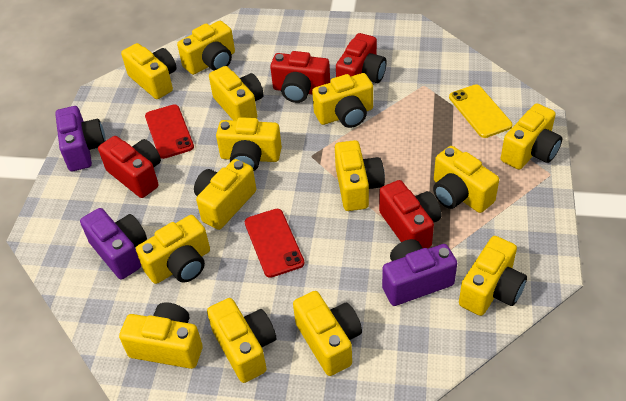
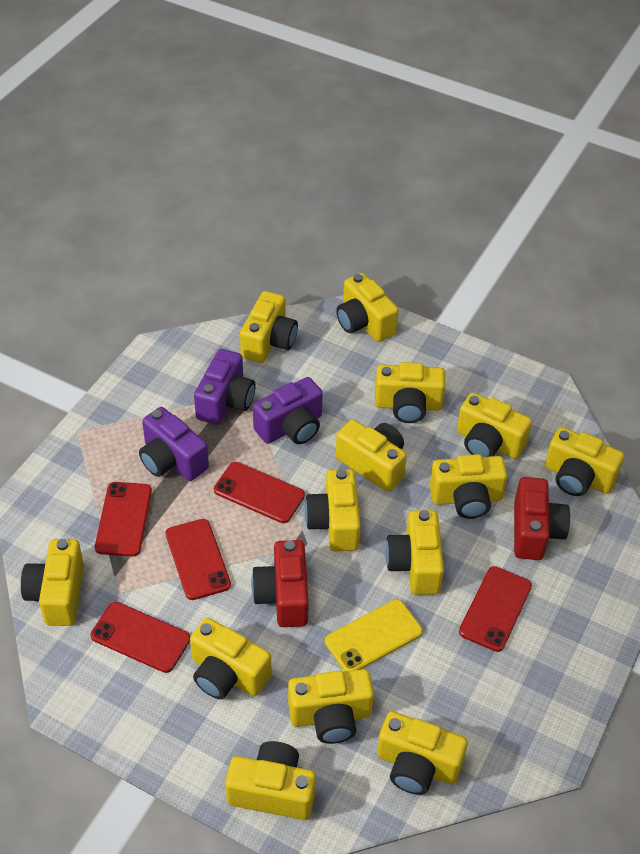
red camera: [98,136,161,198] [270,51,330,103] [336,33,387,83] [379,180,441,248] = 4 -> [251,540,309,627] [514,477,570,560] = 2
red phone: [145,104,194,159] [245,209,305,278] = 2 -> [90,602,190,673] [95,482,152,556] [166,519,231,600] [214,462,305,523] [459,566,532,652] = 5

